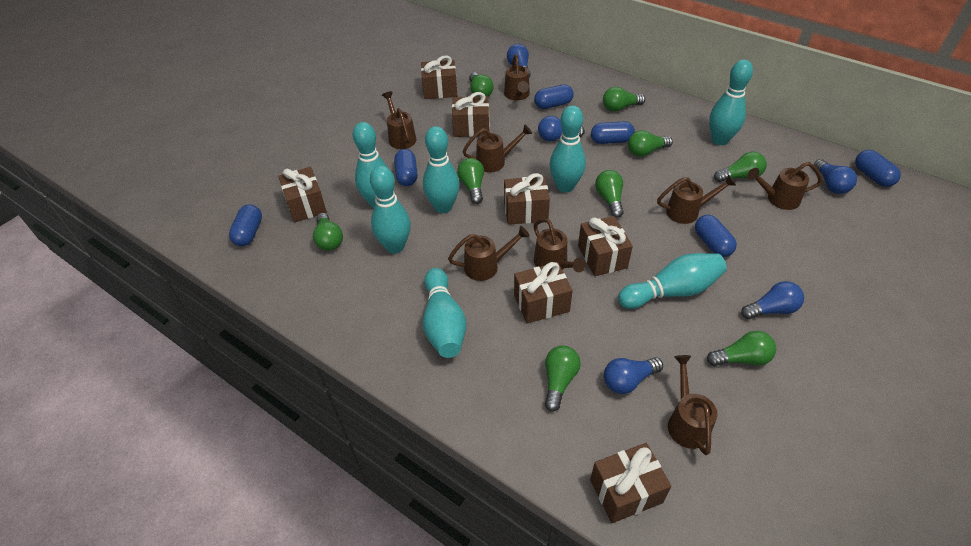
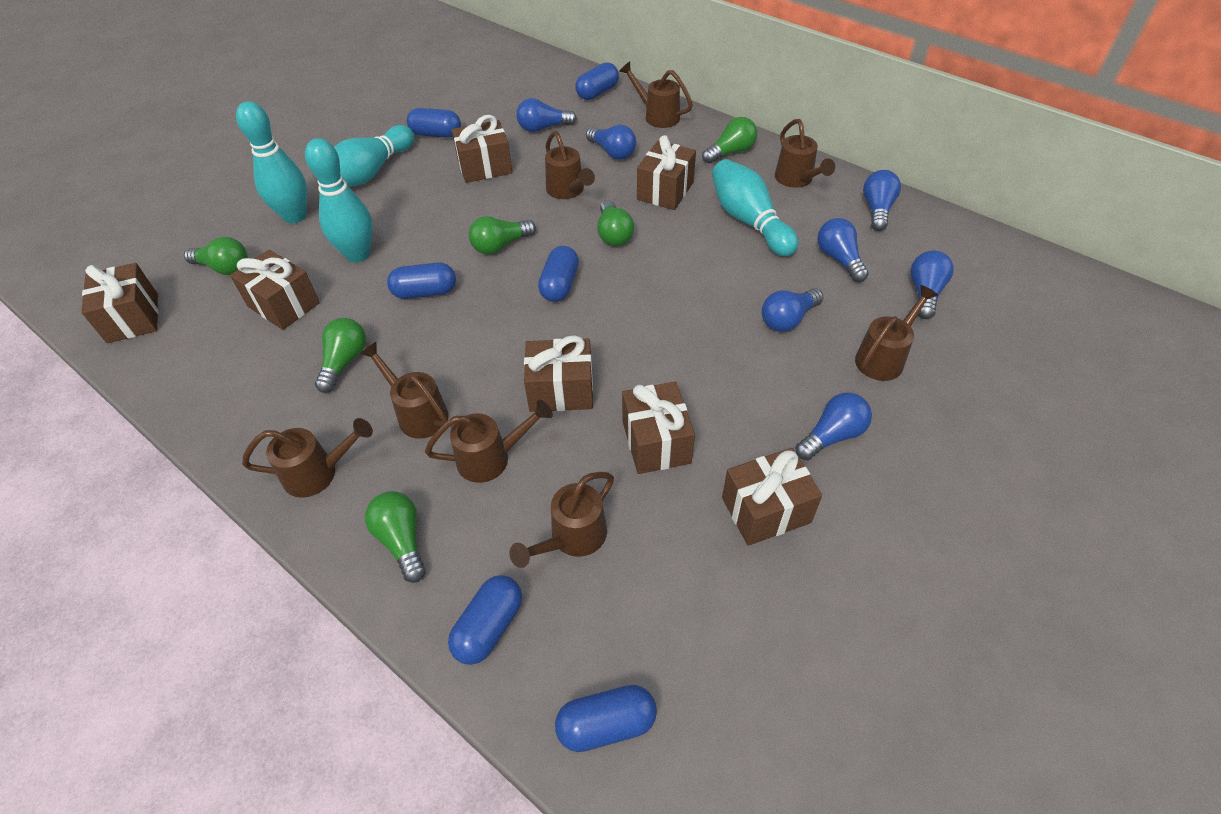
blue light bulb: [507,44,531,77] [538,116,585,142] [604,357,663,394] [741,281,804,319] [814,159,857,194] = 5 -> [516,98,577,132] [586,125,636,160] [762,289,824,332] [795,392,872,460] [817,218,869,282] [863,170,901,231] [910,251,954,319] = 7
green light bulb: [313,213,343,251] [457,158,484,204] [469,72,493,97] [545,345,581,411] [595,170,624,218] [603,87,645,111] [628,130,673,157] [707,331,776,366] [714,152,767,182] = 9 -> [184,237,248,275] [315,318,366,393] [365,491,426,583] [469,216,536,254] [597,200,634,246] [702,117,757,164] = 6
turquoise bowling pin: [352,122,388,208] [370,166,411,253] [423,126,460,213] [423,268,466,358] [550,105,586,192] [618,253,727,309] [709,59,753,145] = 7 -> [236,101,307,223] [305,138,373,262] [334,125,414,187] [712,159,798,257] = 4

